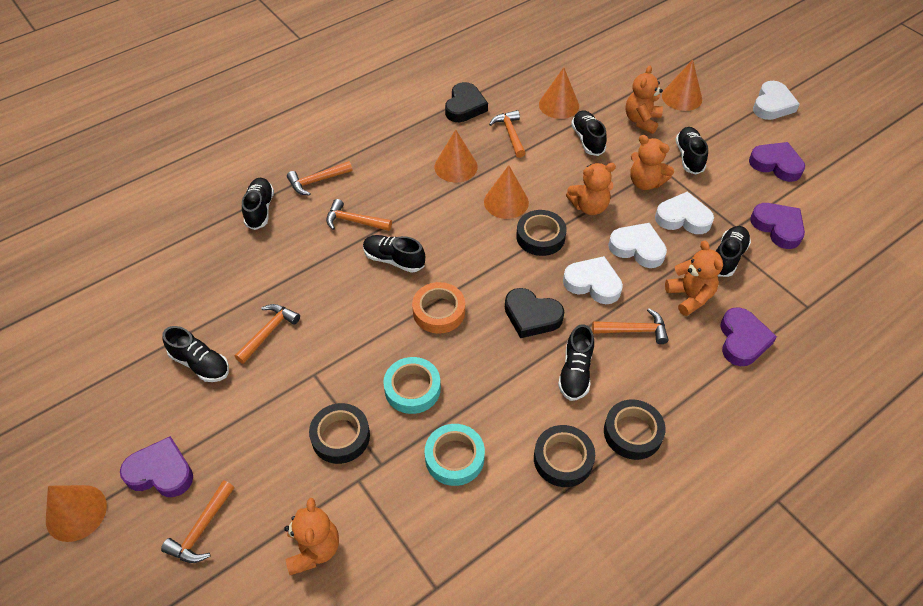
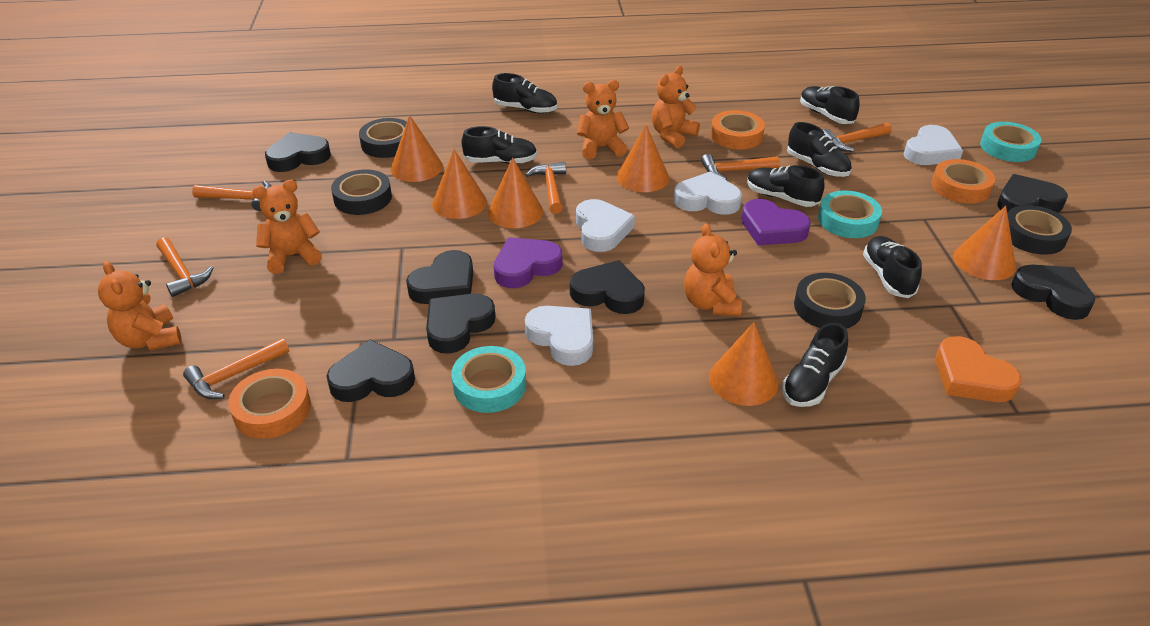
black heart: [445,82,488,122] [505,288,564,338] = 2 -> [265,132,331,172] [327,339,415,402] [406,250,473,304] [426,293,495,354] [570,260,645,314] [997,174,1068,213] [1011,265,1095,320] = 7
orange cone: [46,485,107,542] [434,129,478,182] [484,165,529,219] [539,67,579,119] [662,60,702,111] = 5 -> [391,115,443,182] [432,149,487,219] [488,158,543,228] [617,125,669,192] [709,322,778,406] [953,206,1016,280] = 6
orange heart: none = 0 -> [936,336,1021,402] = 1
orange tape: [412,282,465,334] = 1 -> [228,369,311,439] [711,110,765,149] [931,159,995,203] = 3
purple heart: [120,436,193,497] [720,308,777,366] [749,142,805,182] [750,203,805,249] = 4 -> [494,237,562,288] [741,199,811,246] = 2
turquoise tape: [383,357,441,414] [424,424,485,486] = 2 -> [451,346,526,413] [818,190,882,238] [980,122,1041,162] = 3

